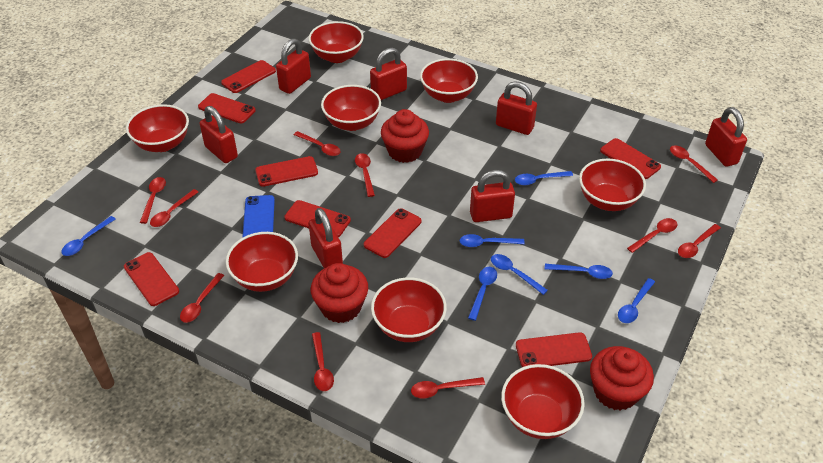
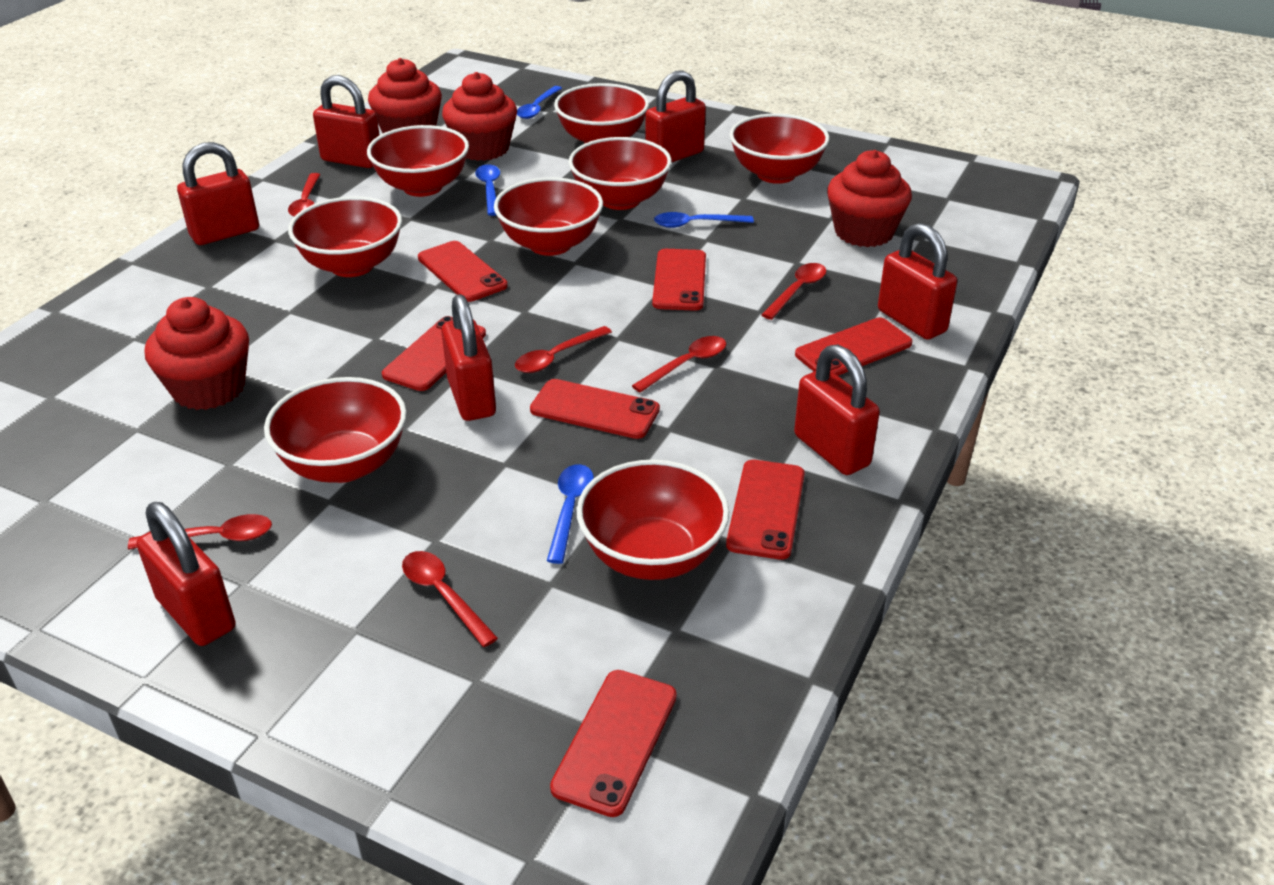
blue phone: [242,195,275,238] = 1 -> none = 0
blue spoon: [61,216,116,256] [460,234,525,247] [468,267,497,321] [491,254,548,295] [515,171,573,185] [545,264,613,279] [618,278,655,323] = 7 -> [475,164,500,216] [517,86,562,119] [547,464,594,564] [654,212,754,228] = 4
red cupcake: [311,263,368,323] [381,109,429,163] [590,346,654,411] = 3 -> [145,297,249,410] [368,58,442,133] [442,72,517,161] [827,150,912,247] = 4
red phone: [124,252,179,306] [198,93,256,123] [221,60,276,93] [255,156,318,187] [284,200,351,237] [364,208,422,258] [516,332,592,367] [600,138,661,179] = 8 -> [382,316,486,391] [418,241,508,302] [530,379,660,439] [550,670,677,817] [652,249,706,311] [726,460,805,560] [795,318,912,376] = 7
red spoon: [140,177,166,224] [150,189,198,227] [180,273,224,323] [294,131,341,156] [312,332,334,391] [355,153,375,197] [411,377,485,399] [627,218,677,253] [670,145,718,183] [678,224,721,258] = 10 -> [128,514,272,550] [288,173,321,217] [402,551,498,647] [515,326,612,373] [632,336,726,393] [761,263,826,320] = 6

